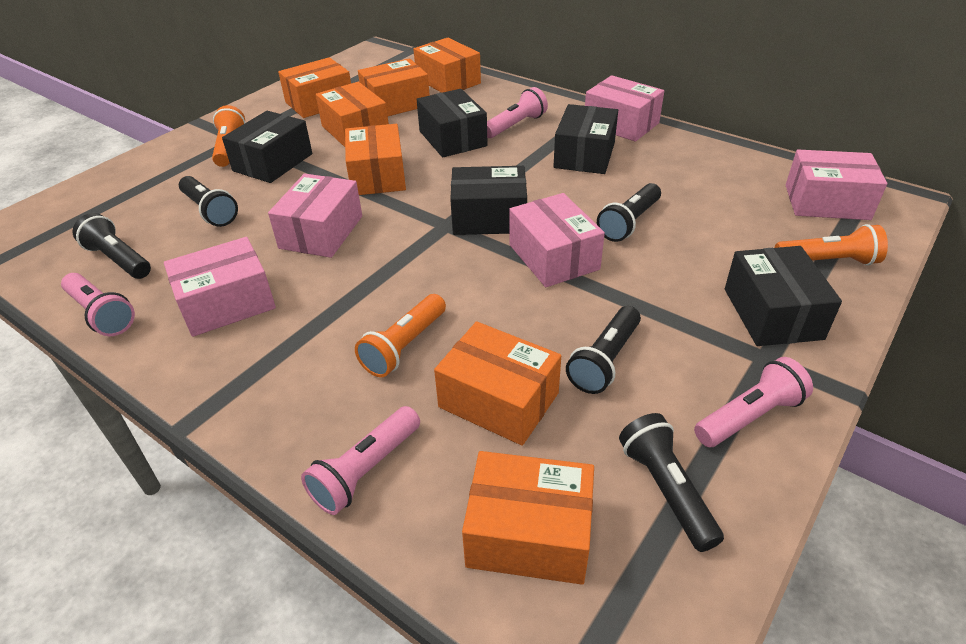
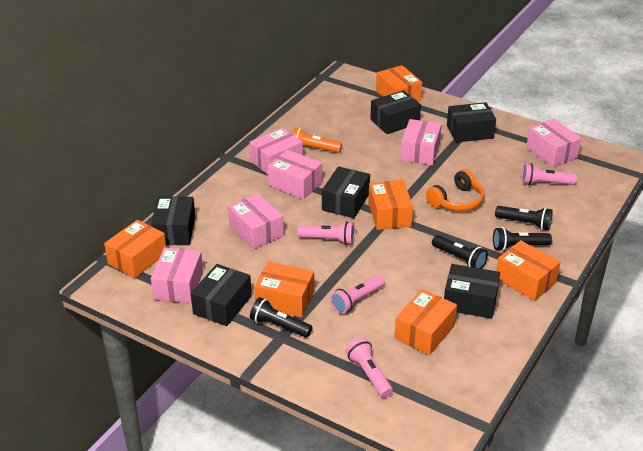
black box: [222,111,312,183] [417,89,488,158] [450,166,527,235] [553,104,618,174] [725,246,842,346] = 5 -> [151,196,195,245] [191,264,252,326] [322,166,370,218] [370,90,421,134] [444,264,500,319] [447,102,496,143] = 6
black flashlight: [73,213,151,279] [179,176,238,227] [566,306,641,394] [597,183,661,242] [619,413,724,552] = 5 -> [250,297,312,338] [432,235,488,269] [493,227,552,251] [495,206,553,230] = 4
orange box: [278,57,351,118] [316,82,389,147] [345,124,406,195] [358,58,430,116] [413,38,481,93] [434,321,561,446] [462,451,594,585] = 7 -> [104,220,166,278] [254,262,314,317] [368,180,413,230] [376,65,422,102] [395,289,457,355] [496,240,561,301] = 6
orange flashlight: [212,105,245,167] [355,294,446,377] [775,224,888,266] = 3 -> [292,128,342,153] = 1
orange headphones: none = 0 -> [426,169,484,211] = 1
pink box: [164,237,276,337] [268,174,362,258] [509,193,605,287] [585,75,664,142] [786,150,887,220] = 5 -> [151,247,203,304] [228,193,284,249] [249,128,303,175] [268,150,322,199] [400,119,442,165] [526,119,582,167] = 6

